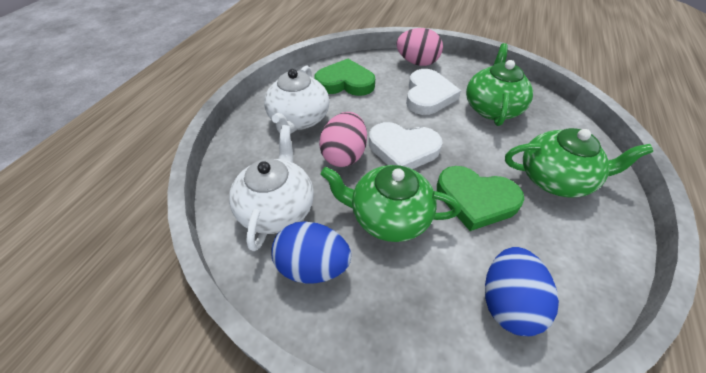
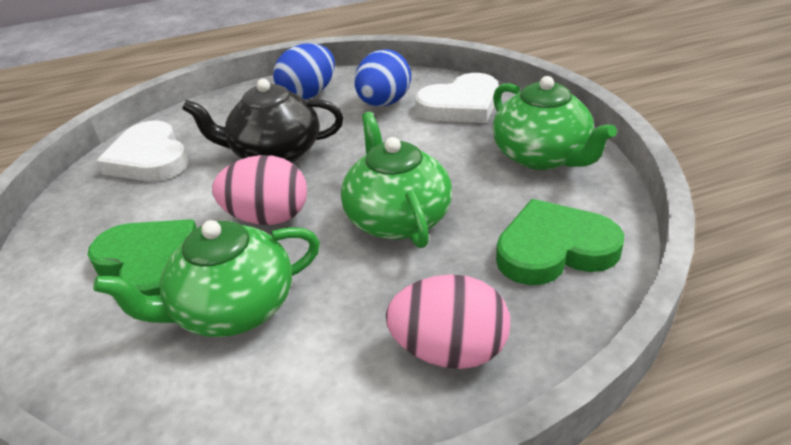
black teapot: none = 0 -> [182,79,344,163] = 1
white teapot: [229,125,314,251] [264,66,329,134] = 2 -> none = 0

